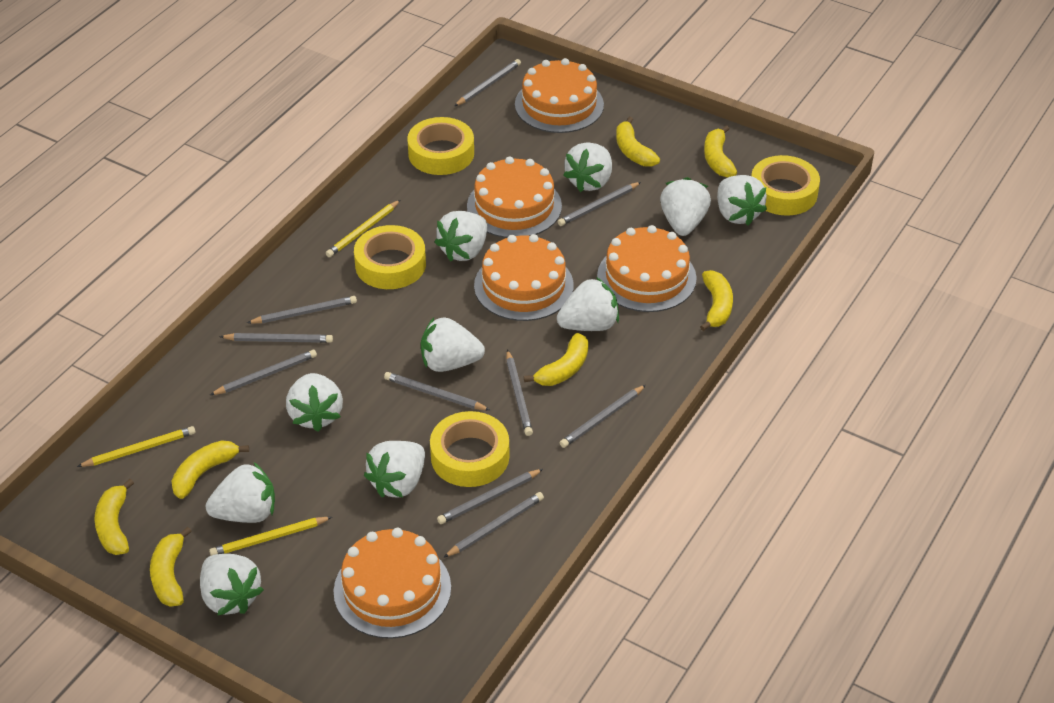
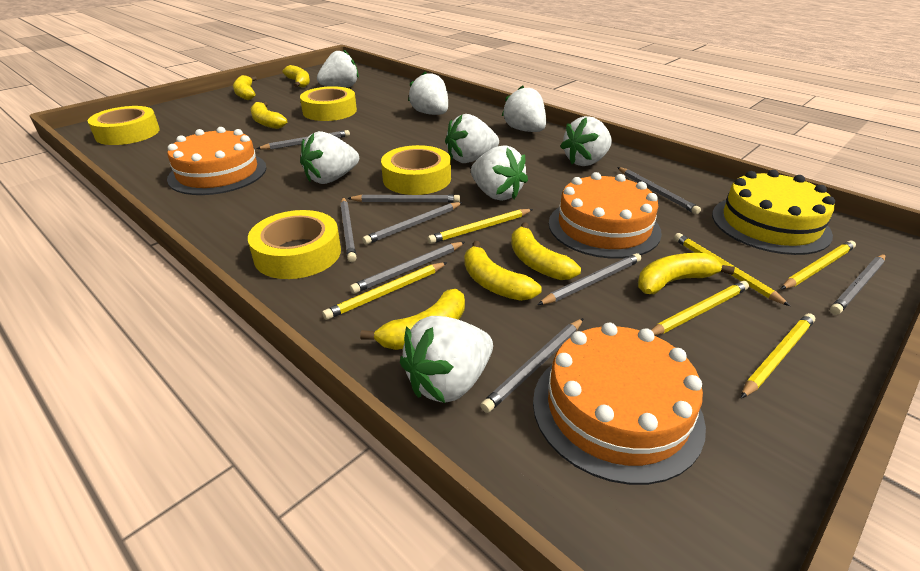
grey pencil: [210,350,317,395] [219,333,333,343] [247,296,357,323] [384,372,490,410] [437,469,543,524] [443,492,544,558] [455,59,521,106] [506,350,533,436] [558,182,641,226] [560,385,646,448] = 10 -> [256,130,350,150] [340,197,357,262] [347,195,460,203] [350,242,465,294] [362,202,463,245] [480,318,584,413] [537,253,641,305] [617,167,701,214] [830,254,885,315] = 9
orange cake: [334,528,451,639] [467,156,562,238] [474,234,574,321] [515,58,604,133] [597,225,697,312] = 5 -> [167,127,267,195] [533,323,706,485] [549,172,662,259] = 3
white strawberry: [200,554,264,616] [206,463,275,523] [286,373,343,432] [364,441,425,498] [421,317,485,372] [434,211,487,262] [557,277,619,331] [563,142,612,192] [660,177,711,236] [717,175,767,226] = 10 -> [300,131,359,184] [317,49,359,88] [400,316,493,403] [408,71,448,115] [445,114,499,163] [471,145,528,201] [502,85,546,132] [560,116,612,166] = 8
yellow cake: none = 0 -> [712,170,835,255] = 1
yellow pencil: [77,426,195,467] [209,517,332,556] [326,200,400,257] = 3 -> [322,262,448,320] [427,209,533,244] [651,281,749,335] [674,233,790,306] [741,313,815,398] [781,240,856,289] = 6

